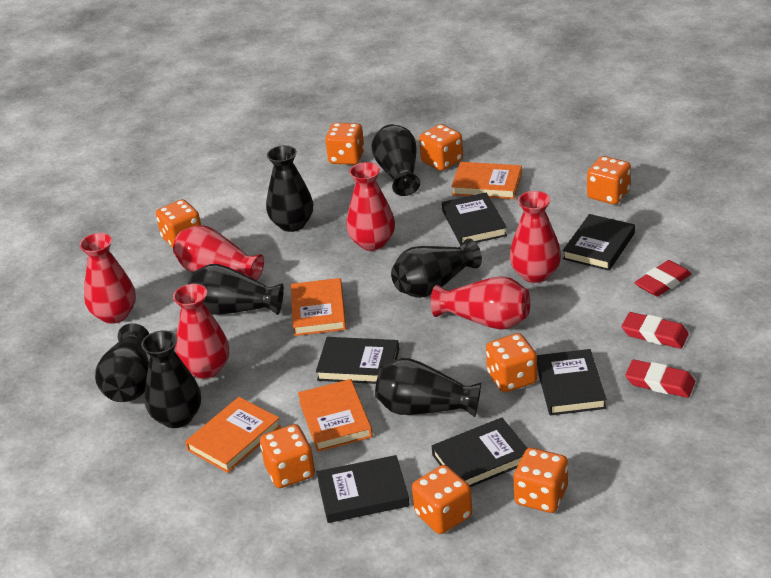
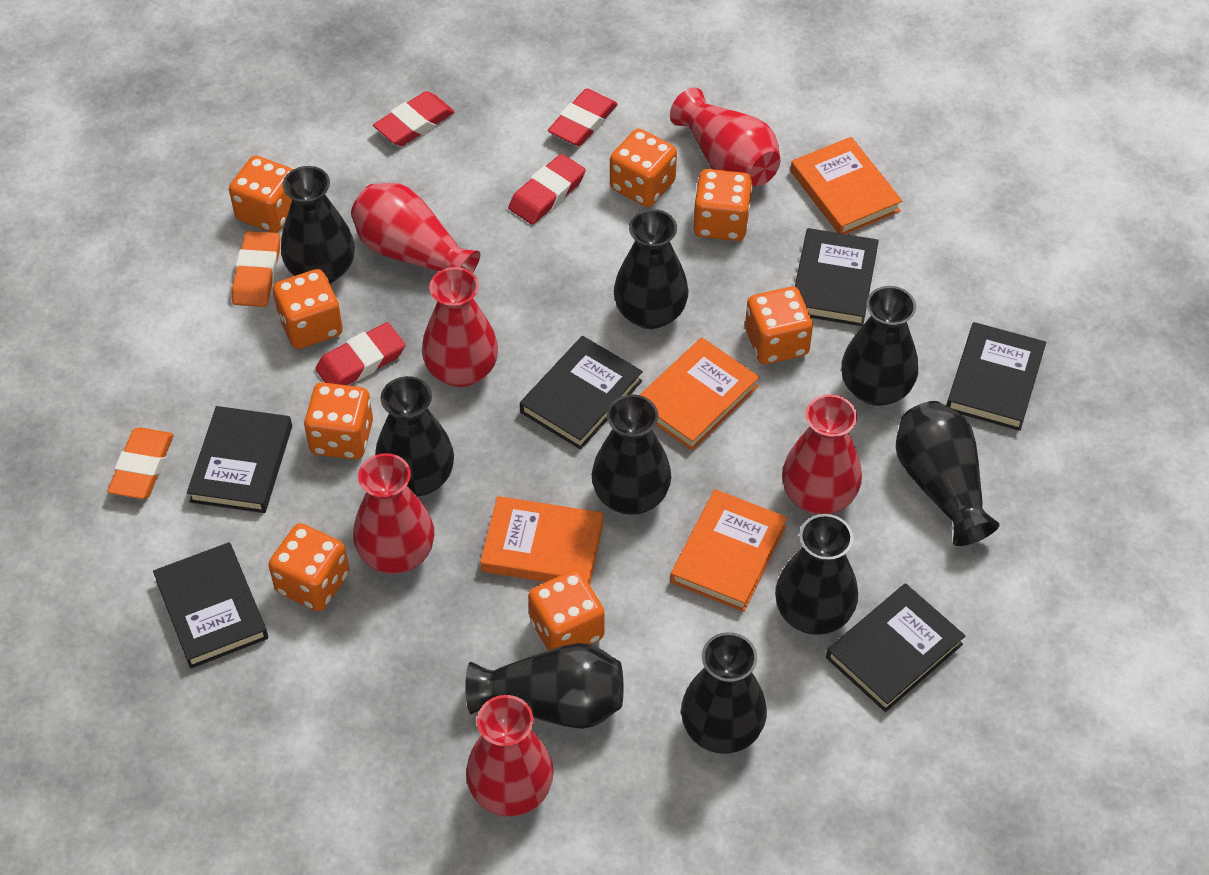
black vase: [95,323,149,402] [141,330,201,428] [188,264,284,315] [266,145,313,232] [372,124,420,196] [375,358,481,417] [391,239,482,298] = 7 -> [281,166,355,284] [375,376,454,496] [465,643,624,729] [592,394,671,515] [614,209,688,329] [681,632,767,754] [775,514,858,635] [841,286,918,406] [896,401,1000,546] = 9
orange eraser: none = 0 -> [107,428,174,499] [232,231,280,307] = 2
red eraser: [622,312,689,349] [625,359,695,398] [634,260,692,297] = 3 -> [315,322,405,385] [373,91,455,146] [508,154,586,225] [548,89,618,146] = 4

